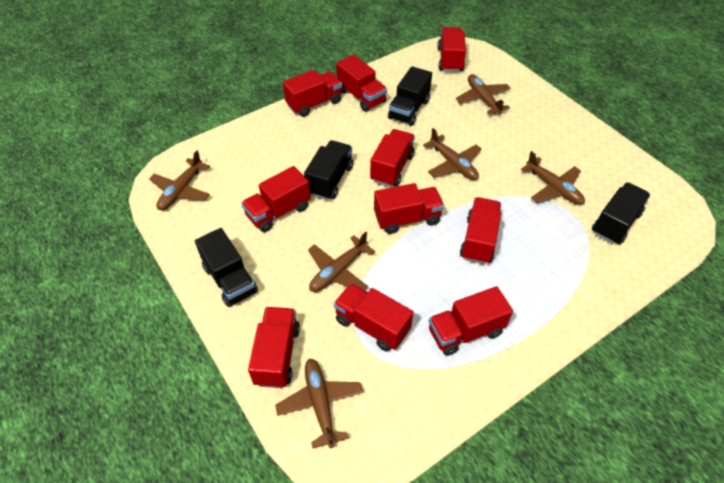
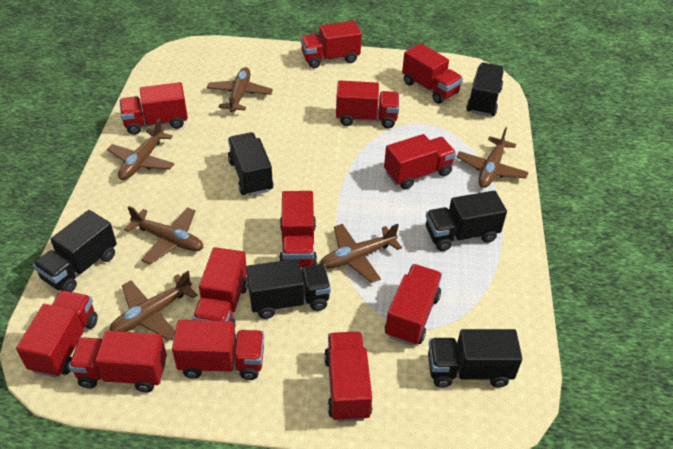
black truck: [195,228,258,307] [304,140,353,200] [388,66,432,126] [592,182,651,245] = 4 -> [33,210,117,292] [228,132,274,196] [246,259,331,319] [426,191,507,251] [428,329,522,388] [466,62,504,116] = 6
red truck: [241,166,311,232] [248,307,300,388] [283,70,342,117] [334,283,413,352] [336,55,387,112] [370,129,415,187] [374,183,444,234] [429,286,513,356] [437,27,466,72] [460,197,501,264] = 10 -> [16,291,98,378] [69,331,167,393] [120,82,188,135] [172,320,264,380] [193,247,248,327] [279,191,317,267] [301,21,362,68] [324,332,372,422] [336,80,399,128] [384,134,456,189] [385,264,442,346] [402,43,463,104] = 12

